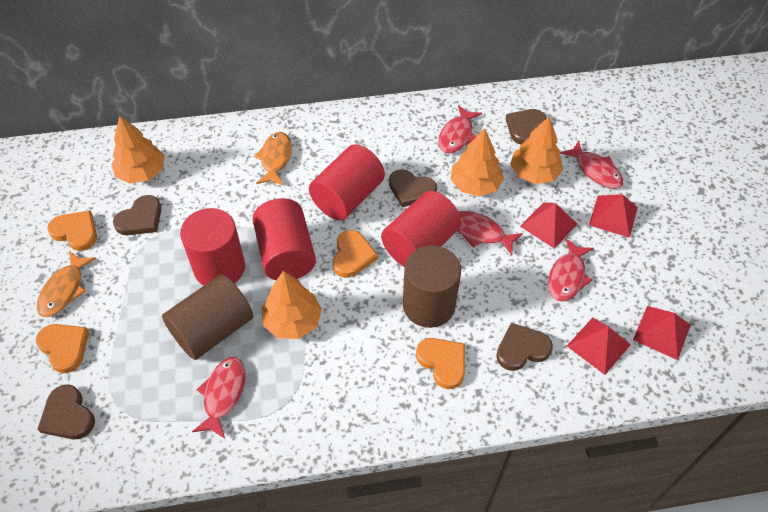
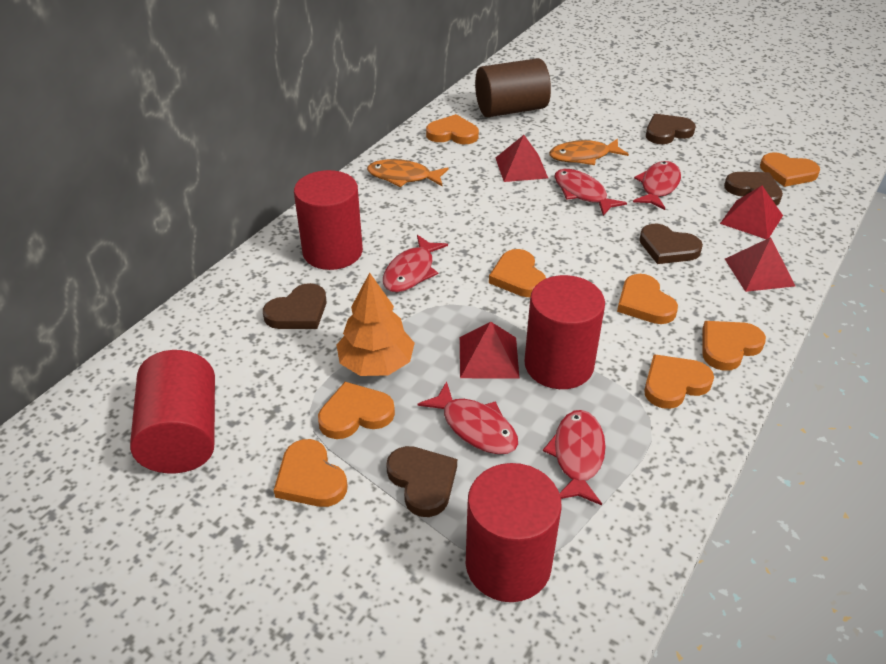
brown cylinder: [162,274,253,360] [403,245,461,328] = 2 -> [475,58,551,117] = 1
orange heart: [36,324,89,373] [47,210,97,251] [332,230,378,278] [416,338,465,389] = 4 -> [274,439,348,507] [318,382,395,439] [426,114,479,144] [489,249,546,297] [617,274,678,324] [644,354,714,409] [703,321,766,371] [760,152,820,187] = 8
orange tree: [111,116,165,183] [262,271,322,339] [451,128,504,196] [510,117,563,184] = 4 -> [337,273,415,376] = 1

